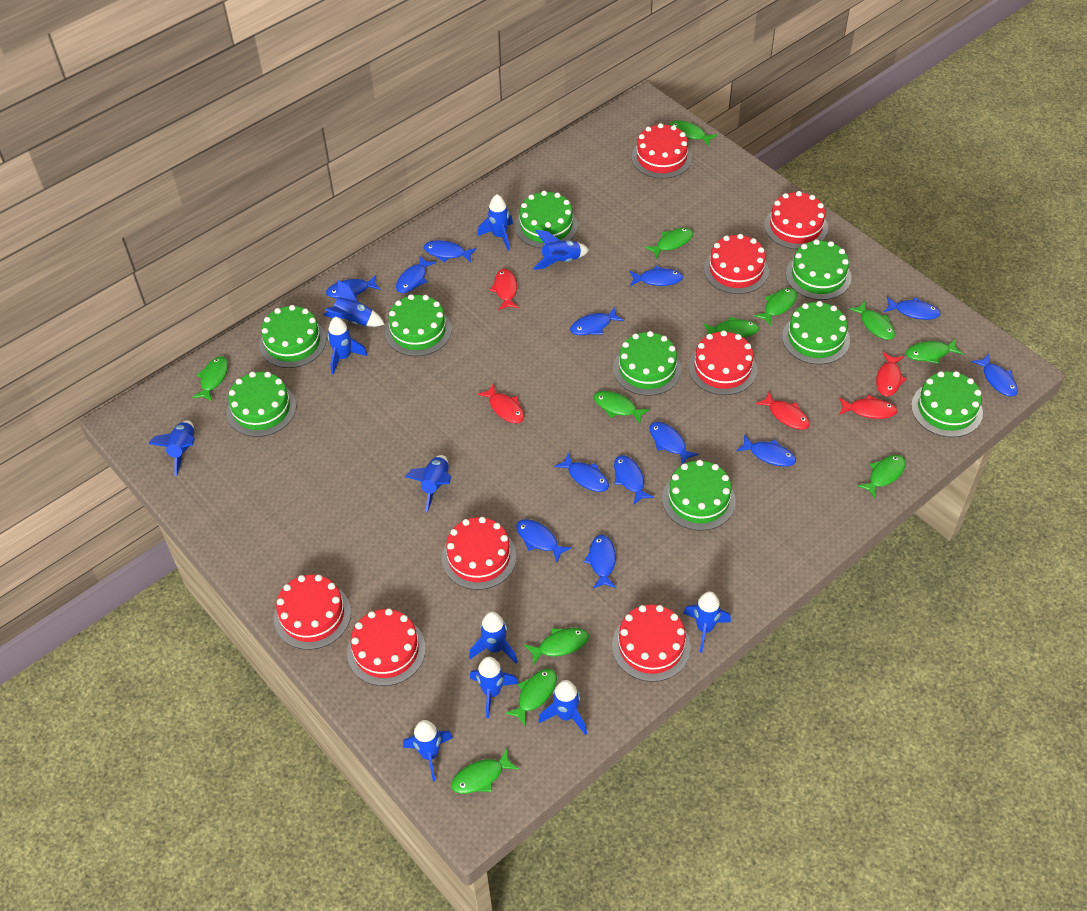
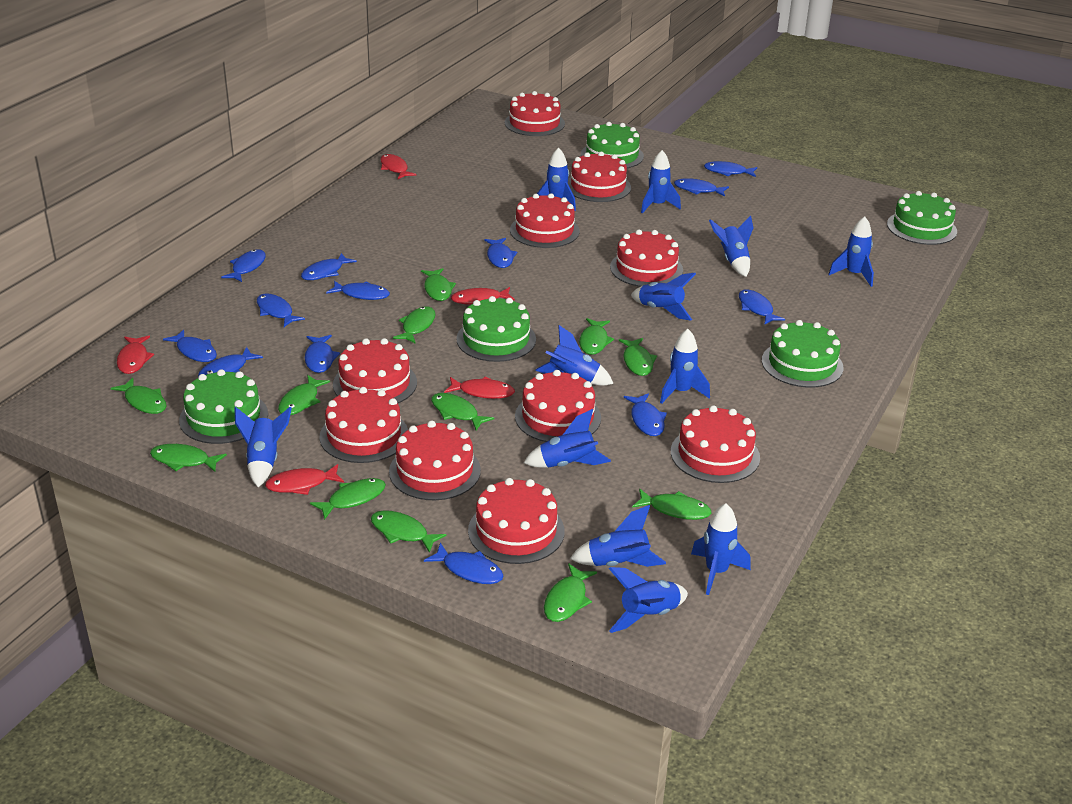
blue rocket: [148,420,195,476] [323,280,385,327] [327,317,367,374] [403,720,453,782] [405,455,451,512] [469,612,518,663] [470,657,518,718] [478,194,513,251] [533,230,589,270] [539,680,587,735] [683,591,731,653] = 11 -> [234,407,292,487] [524,409,611,468] [536,325,614,386] [537,148,576,211] [570,505,666,567] [609,567,688,633] [631,273,696,321] [641,150,681,213] [660,329,710,404] [691,503,751,595] [709,215,753,277] [828,216,874,287] = 12
green cake: [227,372,296,437] [259,305,326,368] [385,294,452,356] [515,191,578,248] [613,331,681,396] [662,460,736,531] [782,301,850,364] [786,239,851,300] [911,371,983,437] = 9 -> [179,369,268,444] [456,296,536,362] [581,122,644,168] [762,320,844,387] [887,191,957,245] = 5
red cake: [274,575,351,650] [347,609,426,686] [442,517,517,590] [612,605,691,682] [632,123,692,179] [689,330,757,395] [704,234,769,294] [764,191,828,249] = 8 -> [320,387,408,463] [333,338,417,403] [389,421,481,500] [468,478,565,564] [505,91,565,136] [510,193,580,248] [515,370,601,442] [568,152,631,202] [610,230,683,287] [671,405,760,483] = 10

